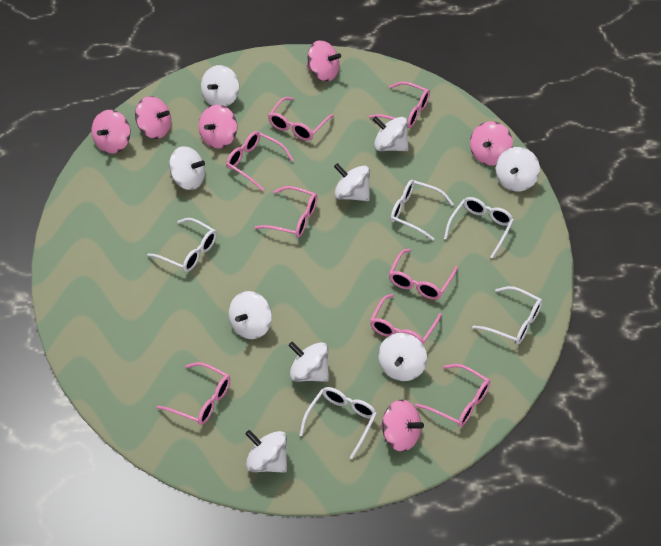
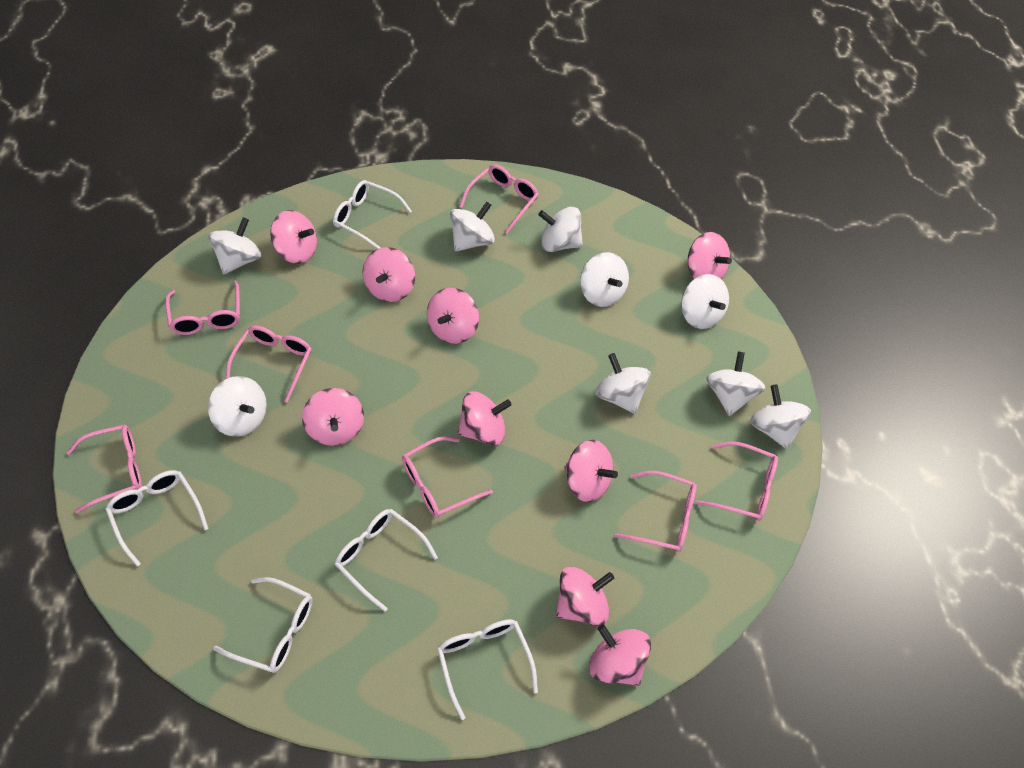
pink glasses: [157,362,230,425] [226,131,294,191] [255,186,318,238] [268,97,334,141] [369,81,430,128] [370,294,442,344] [389,249,458,300] [415,364,490,427] = 8 -> [66,424,142,513] [165,280,240,335] [226,326,312,403] [402,436,493,518] [459,164,539,234] [614,471,697,552] [696,442,778,521] = 7
pink spinning top: [91,110,131,153] [135,96,171,139] [199,105,237,148] [307,40,341,82] [381,400,424,452] [470,121,513,166] = 6 -> [270,210,317,264] [302,388,364,446] [362,247,415,302] [427,288,479,344] [458,392,512,445] [556,566,614,626] [565,440,618,502] [589,624,651,686] [688,232,732,279] = 9

